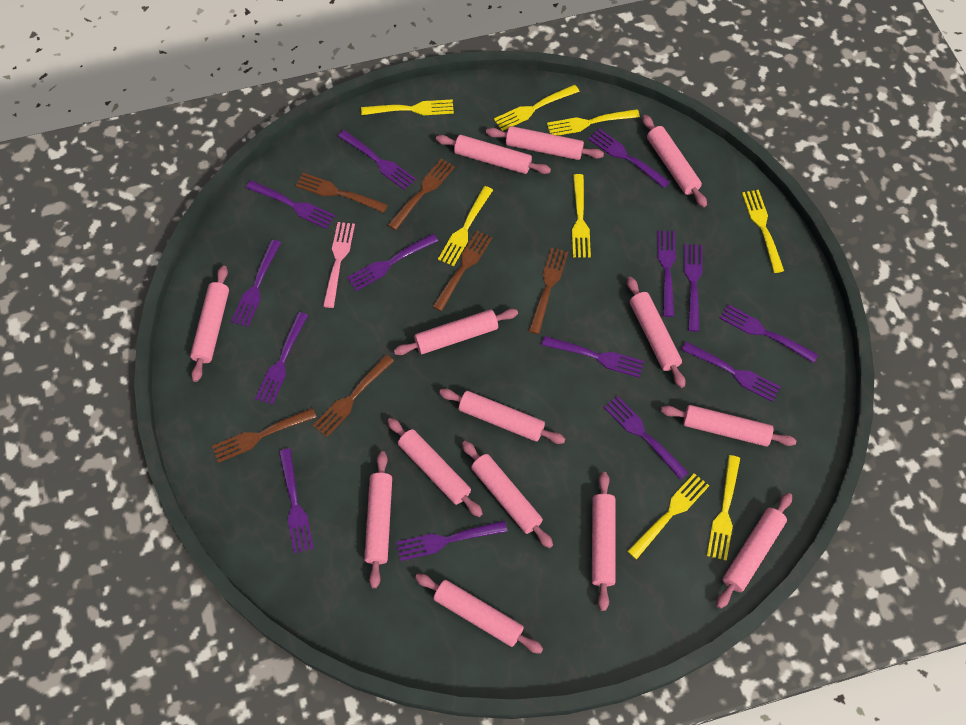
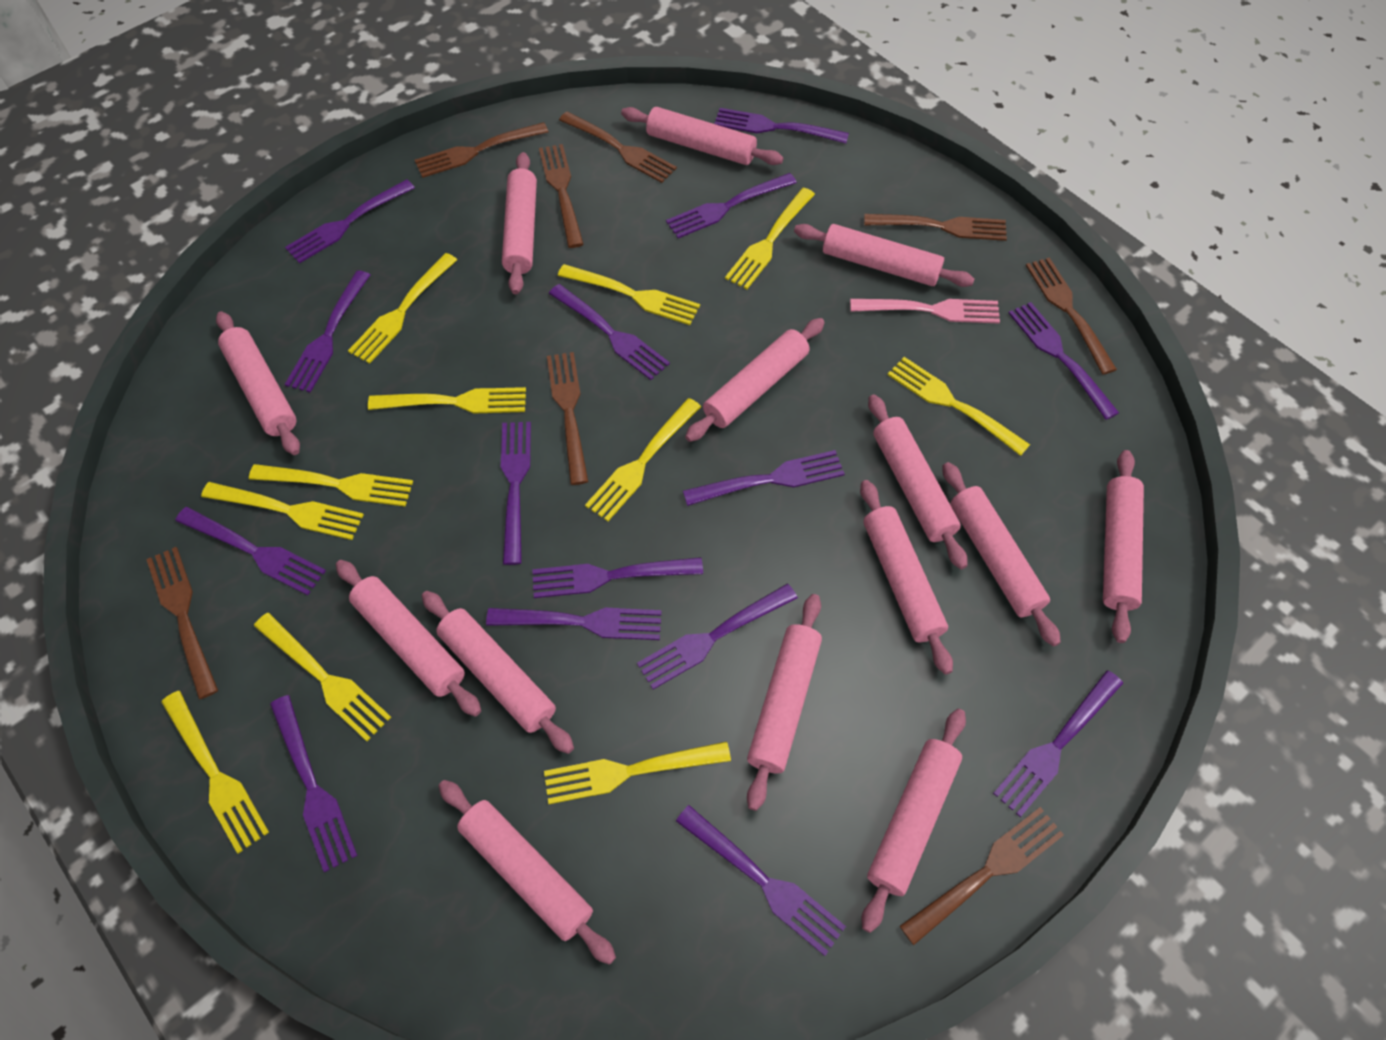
brown fork: [212,408,316,463] [295,173,388,213] [313,355,394,437] [388,158,455,230] [432,231,492,311] [529,247,568,334] = 6 -> [146,547,218,699] [415,122,549,178] [539,144,584,248] [547,352,588,485] [559,112,677,183] [864,214,1007,241] [900,807,1064,945] [1026,257,1117,375] = 8
purple fork: [231,240,281,327] [246,180,335,229] [255,312,308,405] [279,448,314,553] [338,130,416,190] [347,233,438,291] [396,520,508,561] [542,336,644,378] [588,129,670,188] [604,396,689,480] [657,230,676,317] [681,342,780,402] [684,244,702,332] [719,304,818,363] = 14 -> [175,507,326,595] [270,695,358,872] [285,179,415,264] [285,270,370,393] [486,608,662,640] [501,422,531,565] [532,557,703,598] [548,284,670,380] [637,584,798,690] [666,173,797,238] [676,805,846,956] [683,450,845,506] [714,108,849,144] [993,670,1123,817] [1009,302,1119,420] = 15
yellow fork: [361,99,454,115] [438,186,493,266] [494,85,579,131] [547,109,640,136] [572,174,591,258] [627,473,709,560] [707,455,740,561] [742,190,784,273] = 8 -> [161,691,269,853] [201,482,364,540] [249,464,413,507] [254,613,391,741] [348,253,457,364] [368,387,526,414] [544,741,731,804] [558,264,700,325] [585,398,701,521] [725,188,815,289] [888,357,1030,456] = 11

